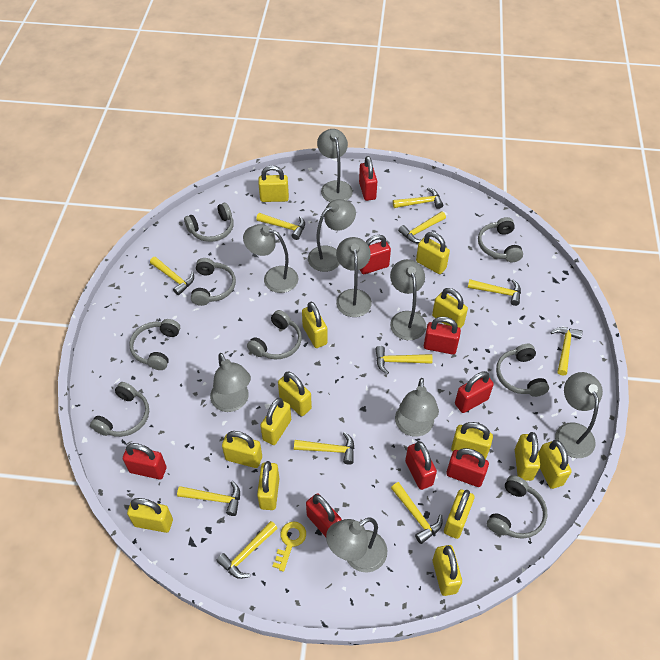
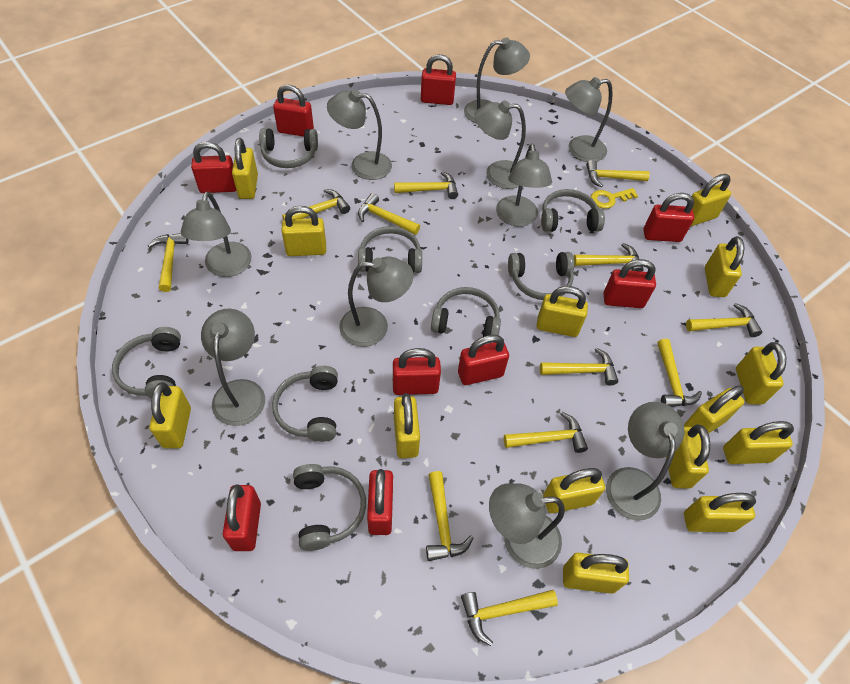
grey lamp: [210,353,251,412] [243,224,299,293] [308,199,356,272] [317,129,353,202] [326,517,387,572] [336,237,372,317] [390,259,426,340] [395,378,439,437] [555,372,603,458] = 9 -> [181,192,252,277] [201,309,265,426] [327,89,392,180] [339,256,414,347] [464,38,530,123] [474,100,526,189] [489,483,565,569] [496,144,552,227] [565,77,613,162] [606,402,685,521] = 10
red padlock: [123,443,167,479] [306,493,342,537] [359,156,377,201] [360,235,391,275] [405,441,437,490] [424,317,461,355] [446,448,489,487] [455,371,494,413] = 8 -> [191,142,236,193] [223,484,261,551] [273,85,314,137] [367,469,393,535] [393,348,441,395] [421,54,456,105] [458,335,509,385] [603,259,656,308] [644,193,694,242] = 9
yellow hammer: [150,257,194,295] [177,481,240,516] [216,521,278,579] [256,213,305,240] [294,432,354,465] [375,346,433,374] [391,482,443,544] [393,188,443,209] [398,211,446,243] [468,279,521,306] [550,327,583,376] = 11 -> [148,233,189,292] [282,189,350,220] [358,193,420,235] [394,171,458,199] [426,471,474,561] [461,590,558,646] [504,412,588,453] [540,347,618,386] [573,243,644,272] [586,160,650,188] [657,339,702,407] [686,303,763,337] = 12

